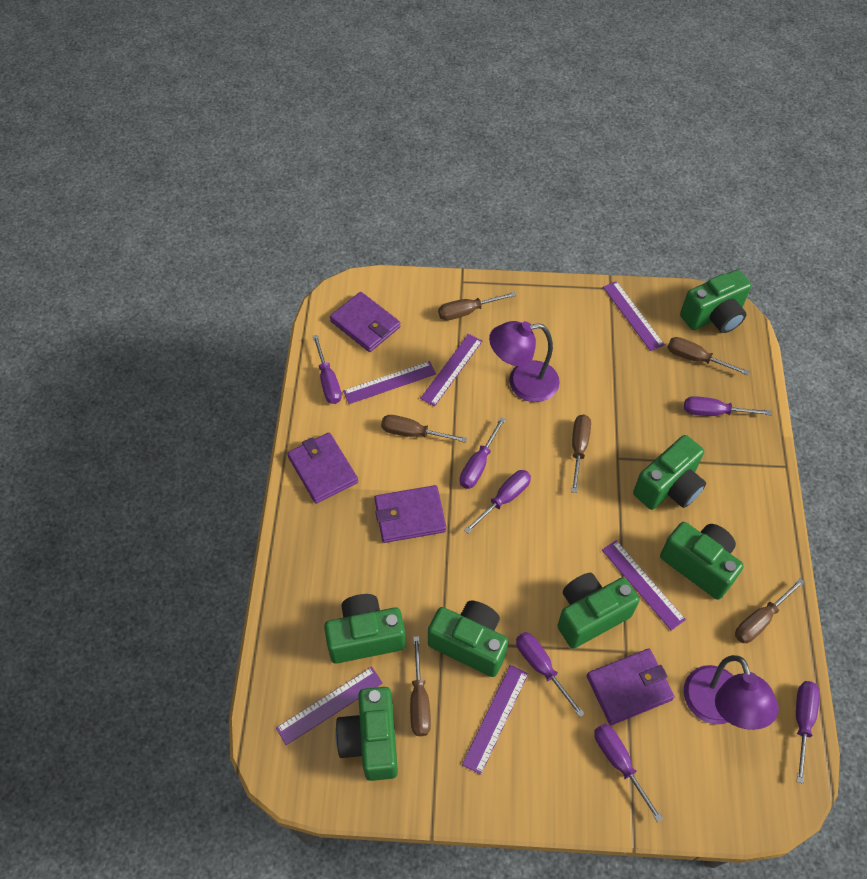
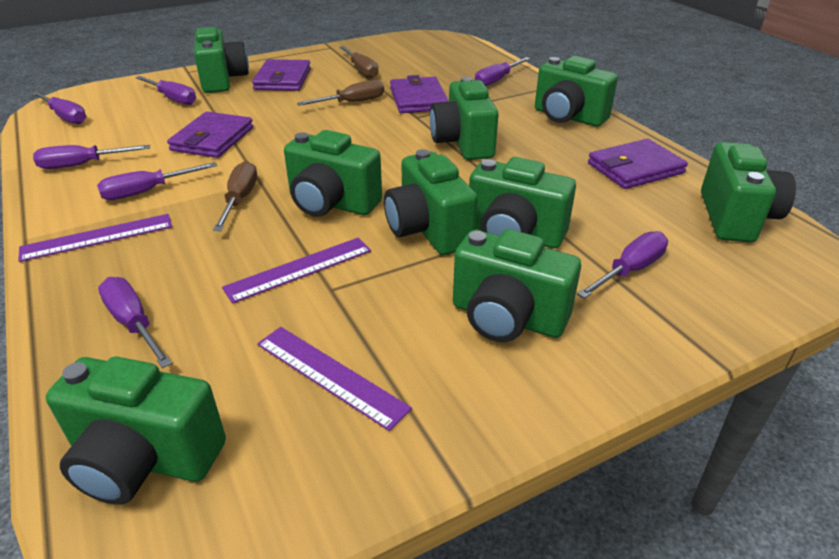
brown screwdriver: [381,415,467,443] [410,636,431,736] [438,292,516,320] [571,415,591,493] [667,337,749,375] [735,578,805,643] = 6 -> [213,161,257,231] [297,80,384,106] [340,46,379,78] = 3
green camera: [324,594,406,664] [335,687,398,781] [428,601,509,677] [557,573,639,648] [633,435,706,510] [660,522,744,600] [680,270,751,333] = 7 -> [46,357,226,505] [194,27,249,93] [284,130,382,217] [384,149,478,255] [430,77,499,160] [453,229,581,342] [469,157,576,249] [535,56,618,127] [701,142,796,242] = 9
purple lamp: [489,321,560,402] [683,655,779,730] = 2 -> none = 0
purple ruler: [276,667,383,745] [343,361,436,404] [420,334,482,406] [462,665,528,775] [602,540,686,631] [603,281,665,351] = 6 -> [18,214,172,262] [222,238,371,304] [257,327,412,431] = 3

